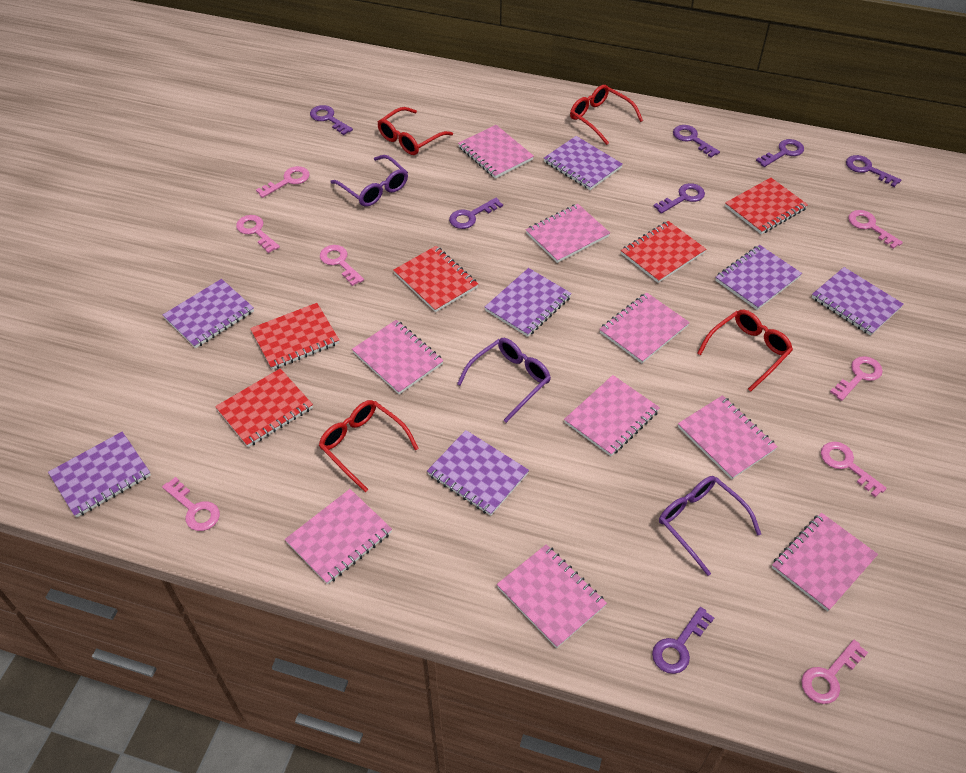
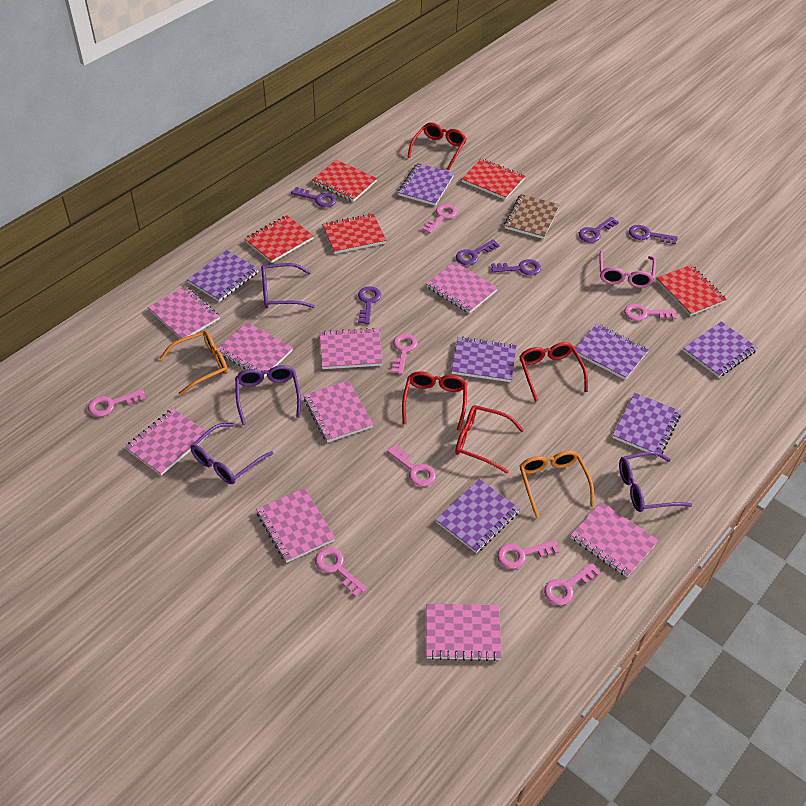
brown notebook: none = 0 -> [504,194,560,239] = 1
orange glasses: none = 0 -> [159,331,228,395] [520,450,594,518] = 2
pink glasses: none = 0 -> [599,250,656,288] = 1
purple glasses: [330,155,408,207] [457,338,551,423] [659,476,761,576] = 3 -> [190,423,273,484] [235,365,301,425] [261,263,315,308] [619,451,692,512] = 4
purple key: [310,105,353,135] [449,198,503,229] [652,607,714,674] [653,183,705,214] [673,125,720,157] [756,139,804,167] [846,155,901,187] = 7 -> [291,187,337,207] [358,286,381,324] [456,239,500,265] [491,259,541,276] [579,217,619,243] [629,225,678,245] = 6

